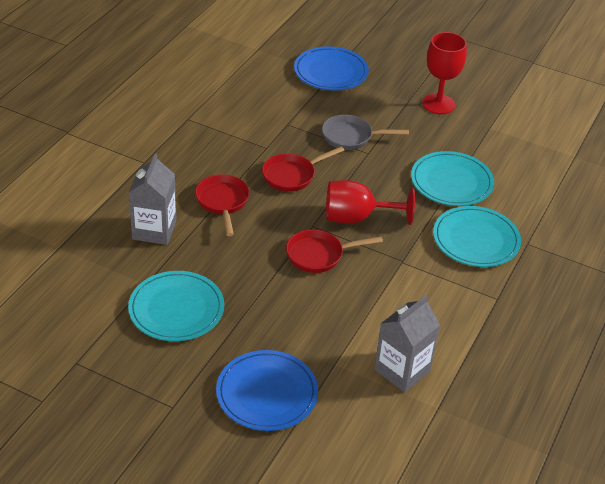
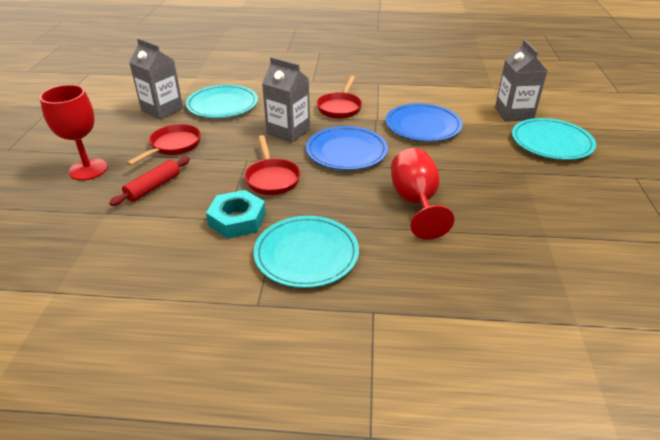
grey carton: [128,153,177,245] [374,295,440,392] = 2 -> [129,38,183,119] [262,57,310,143] [495,40,547,122] = 3
grey pan: [322,115,409,150] = 1 -> none = 0
red rolling pin: none = 0 -> [109,157,190,206] = 1
turquoise nut: none = 0 -> [206,190,266,239] = 1

